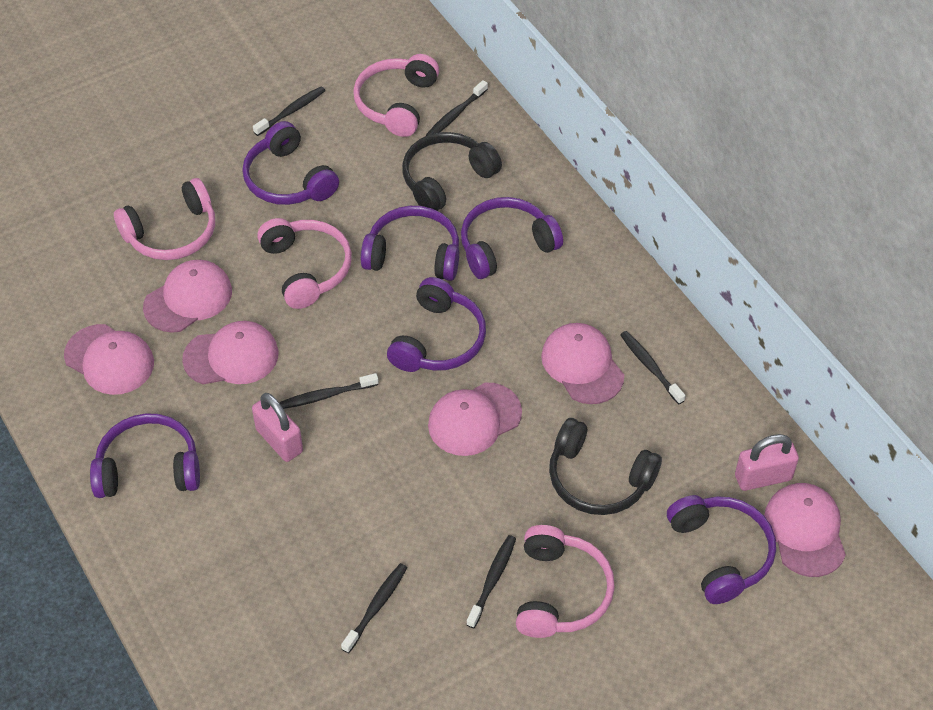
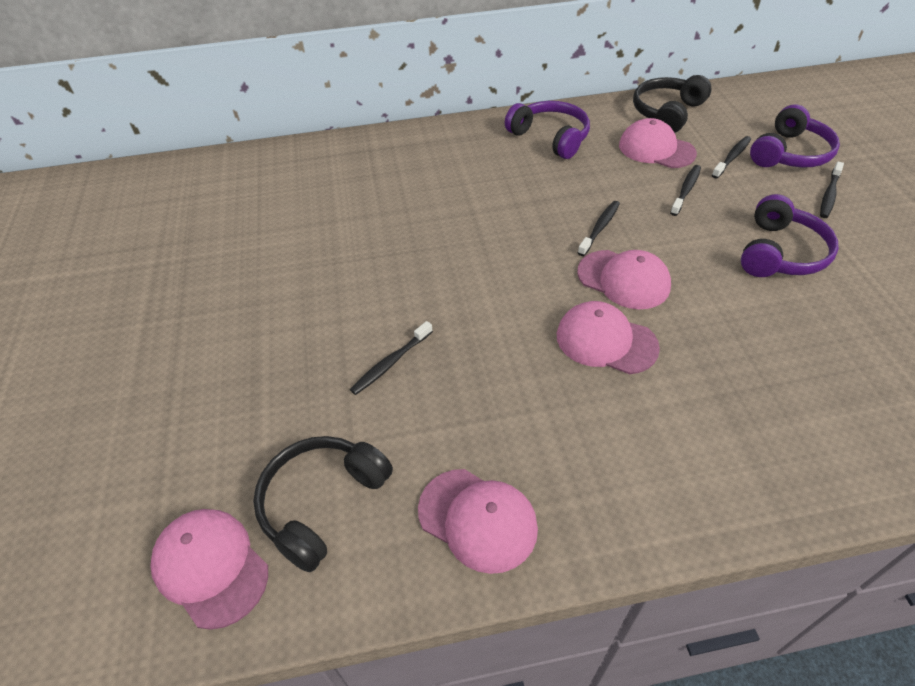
black toothbrush: [253,86,325,136] [279,373,379,409] [341,563,407,653] [426,80,488,136] [466,535,516,628] [620,331,686,404] = 6 -> [350,321,433,395] [578,201,620,256] [670,165,701,216] [712,136,751,179] [820,161,844,218] = 5
pink cap: [64,324,154,395] [143,260,232,333] [182,321,279,384] [428,382,522,456] [541,323,624,404] [764,483,846,577] = 6 -> [150,509,268,630] [418,469,538,574] [557,301,660,374] [577,250,671,309] [619,118,697,168] = 5
pink headphones: [114,178,215,260] [257,218,352,309] [353,54,439,137] [516,525,615,638] = 4 -> none = 0
pink padlock: [252,393,303,462] [735,434,799,491] = 2 -> none = 0
purple headphones: [90,413,200,498] [242,121,339,205] [361,206,459,281] [387,277,486,372] [461,197,563,279] [667,495,776,604] = 6 -> [505,101,590,159] [741,194,839,277] [750,104,840,167] = 3

